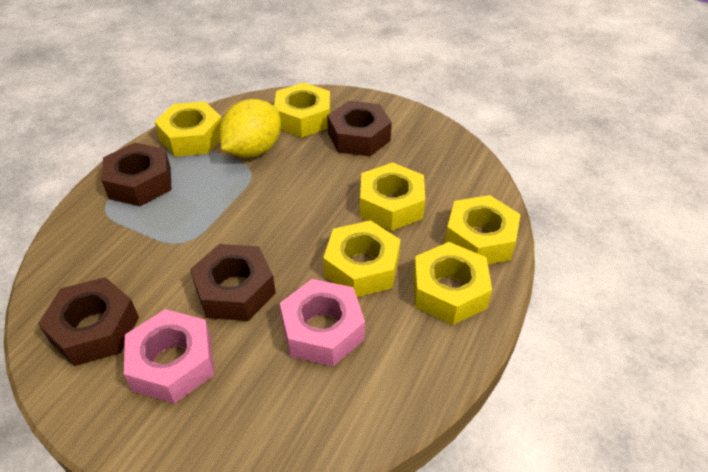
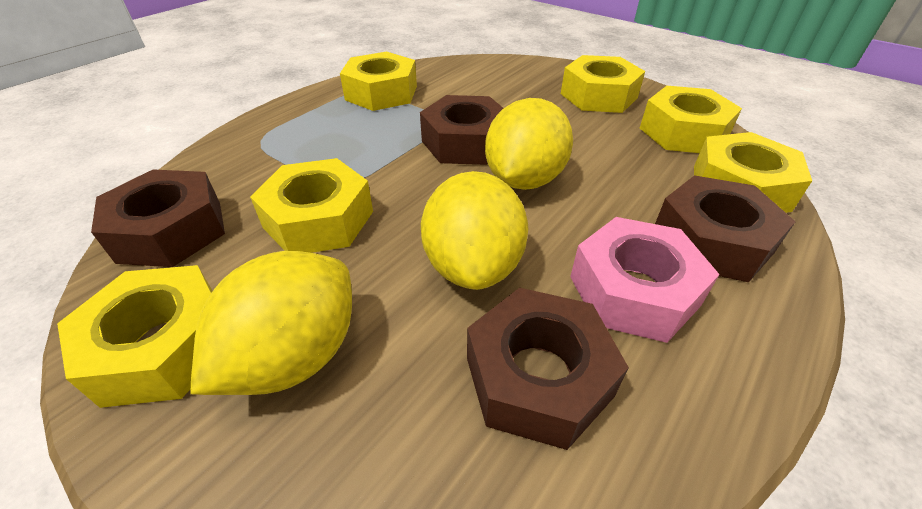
pink nut: [124,309,214,404] [280,279,365,367] = 2 -> [570,217,720,343] = 1
yellow lemon: [220,99,281,158] = 1 -> [190,251,352,395] [421,171,528,290] [485,98,573,190] = 3

